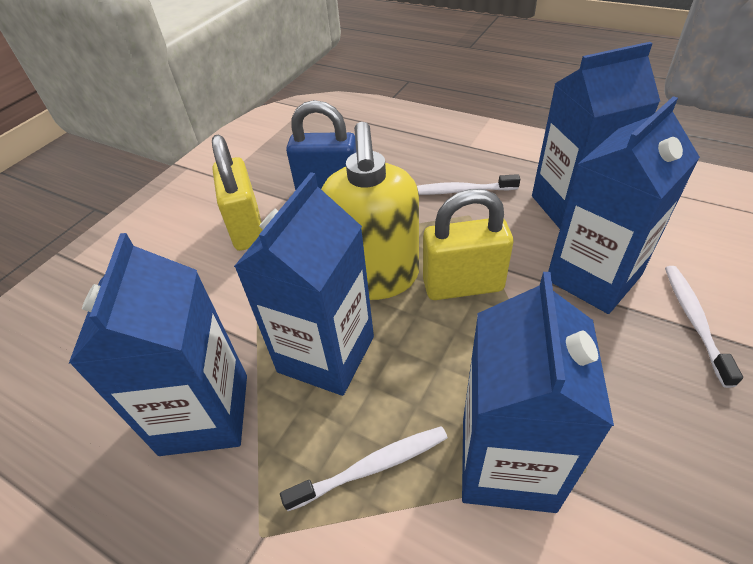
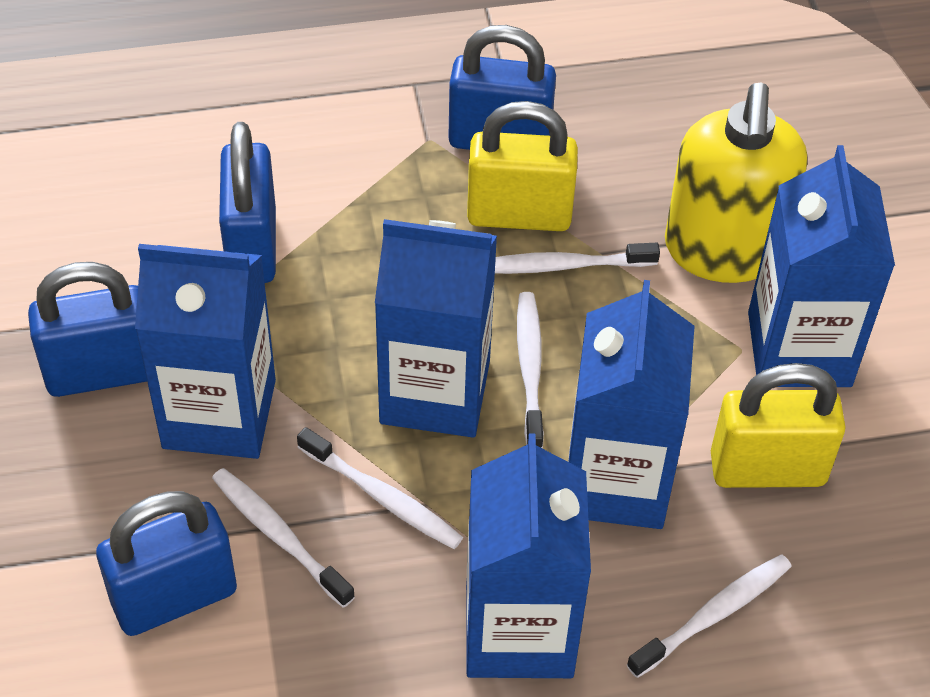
blue padlock: [286,100,356,191] = 1 -> [28,262,147,397] [96,491,237,636] [219,122,276,283] [448,25,556,150] = 4
white toothbrush: [280,426,448,511] [417,174,520,195] [665,266,743,388] = 3 -> [212,468,355,608] [297,427,463,549] [495,243,660,274] [517,292,544,449] [627,554,792,678] = 5

